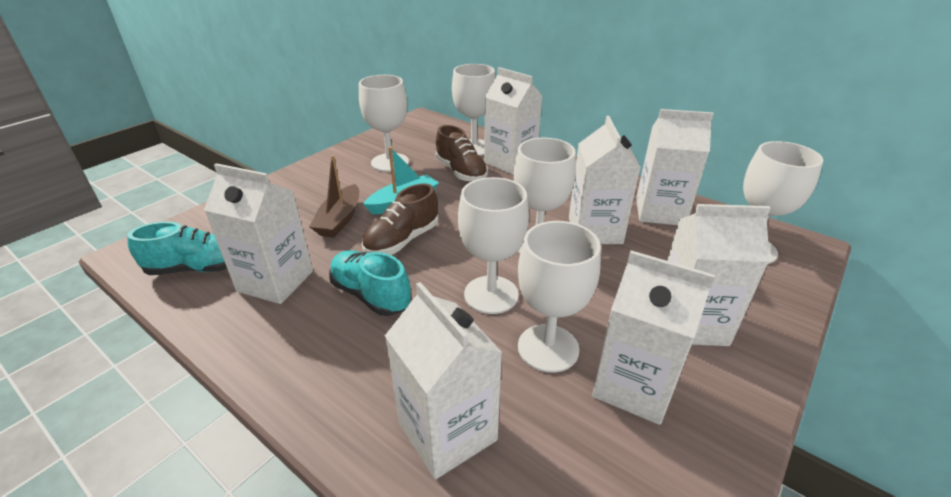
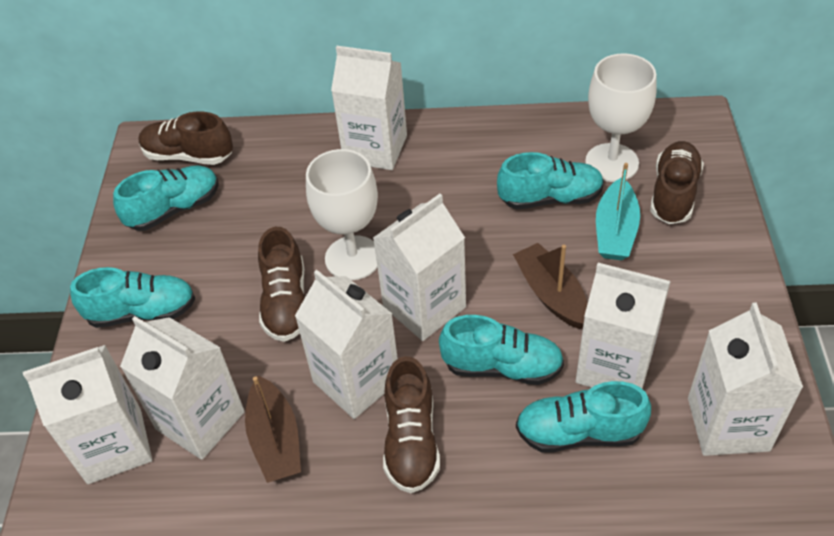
brown boat: [309,155,359,238] = 1 -> [245,375,301,483] [513,243,588,329] = 2
brown shoe: [362,184,439,255] [436,125,488,182] = 2 -> [139,111,233,165] [258,227,305,342] [383,356,440,493] [650,141,704,224] = 4
turquoise shoe: [127,222,227,275] [329,250,412,316] = 2 -> [70,267,195,328] [113,165,219,231] [439,315,564,385] [497,152,604,209] [516,381,651,452] = 5
white goblet: [359,75,409,172] [452,64,495,156] [458,177,529,314] [514,137,576,253] [518,221,601,373] [743,141,823,264] = 6 -> [306,149,378,280] [585,53,657,182] = 2

